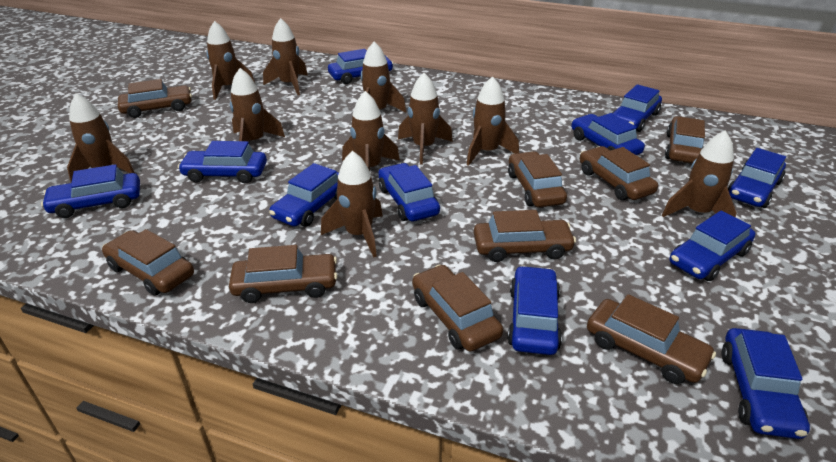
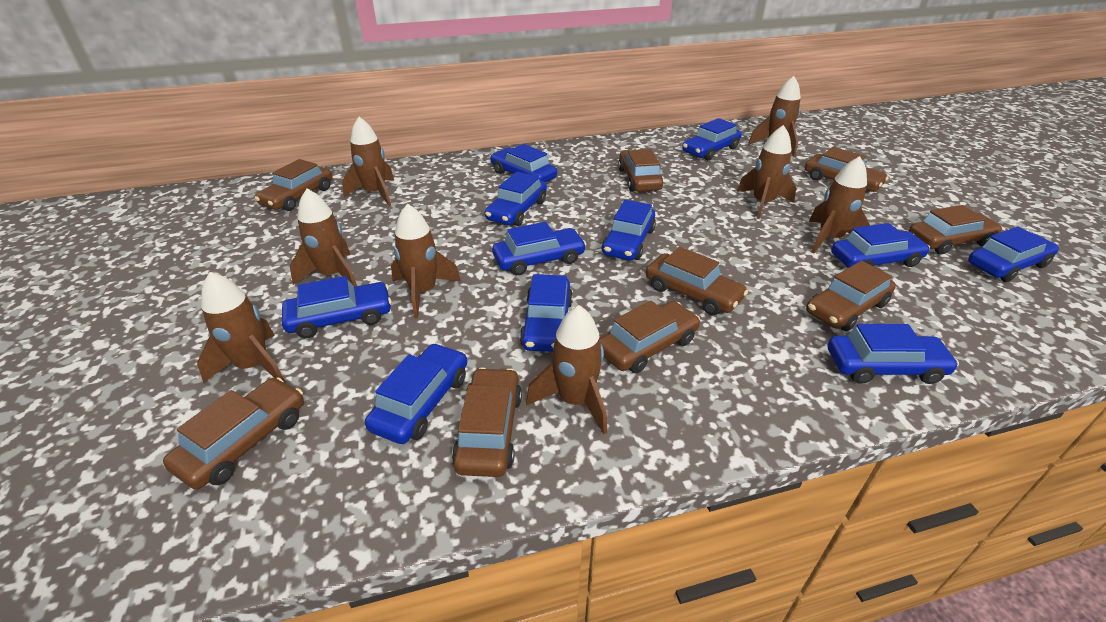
brown rocket: [67,93,135,182] [206,21,256,100] [230,68,285,142] [263,18,308,95] [321,151,383,258] [342,91,400,171] [361,42,406,112] [398,73,453,165] [467,76,519,166] [662,130,736,217] = 10 -> [197,272,286,383] [290,189,357,287] [342,117,394,206] [391,203,461,318] [526,305,607,434] [737,125,796,219] [748,76,801,157] [809,156,870,253] = 8

